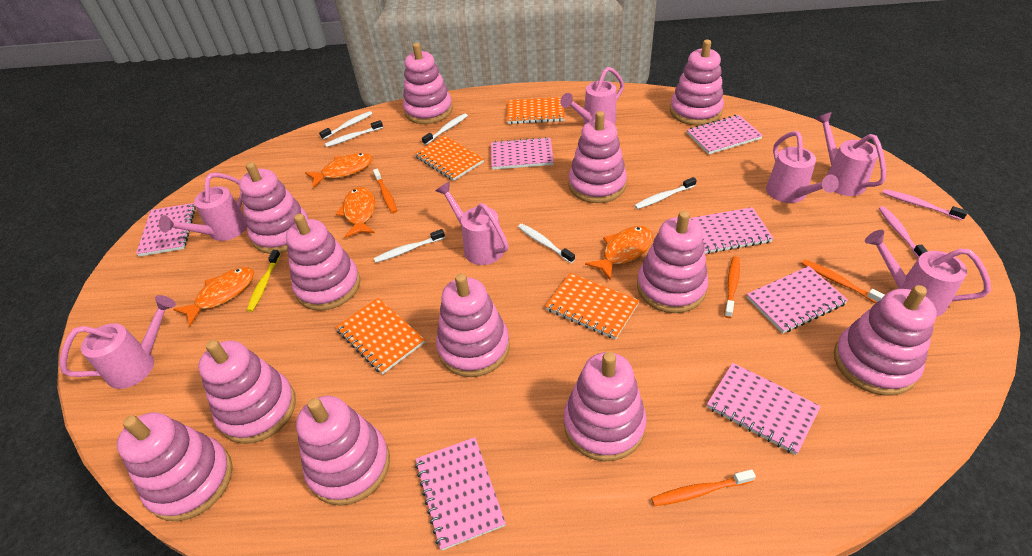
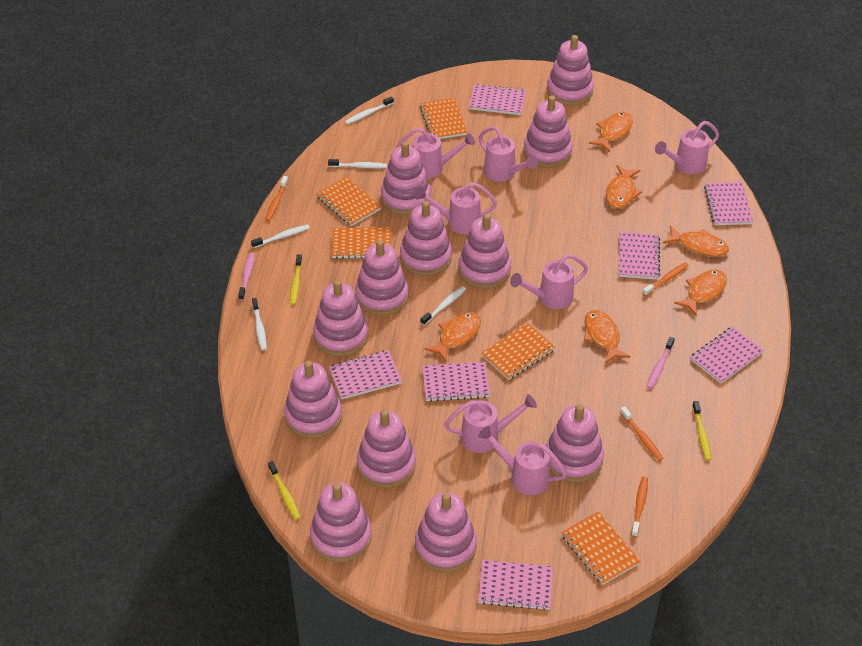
orange fish: [173,267,254,326] [305,153,373,188] [336,187,375,238] [585,226,653,280] = 4 -> [425,312,481,362] [584,310,631,364] [589,112,633,152] [606,165,642,208] [663,225,729,257] [674,270,727,316] = 6
orange notebook: [336,298,425,375] [414,136,484,181] [507,97,565,124] [545,273,640,340] = 4 -> [316,177,381,226] [332,227,391,259] [420,98,468,139] [481,323,556,380] [561,512,641,585] = 5
white toothbrush: [319,111,373,140] [325,120,383,147] [374,229,445,263] [422,113,468,145] [518,224,575,263] [634,177,697,209] = 6 -> [251,225,310,248] [252,298,267,350] [328,159,387,168] [345,96,394,124] [420,286,466,325] = 5
yellow toothbrush: [247,250,281,312] = 1 -> [268,461,301,520] [290,254,302,305] [692,401,712,461] = 3

